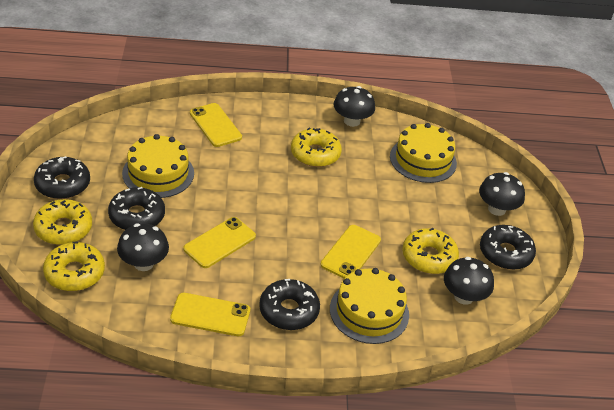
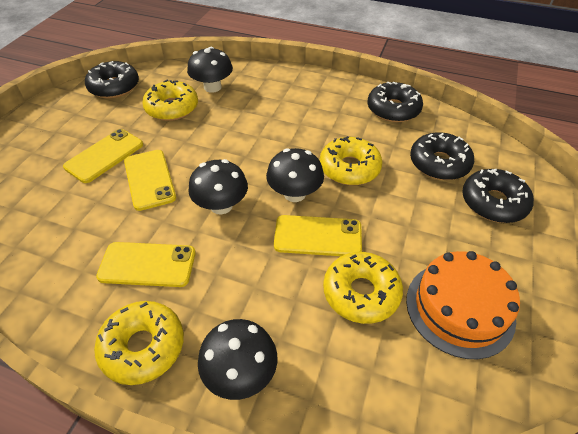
orange cake: none = 0 -> [406,251,520,359] = 1
yellow cake: [122,134,194,198] [330,268,409,344] [390,123,457,183] = 3 -> none = 0

